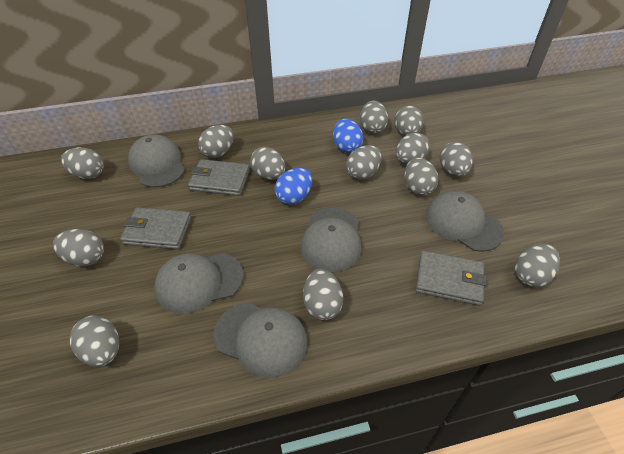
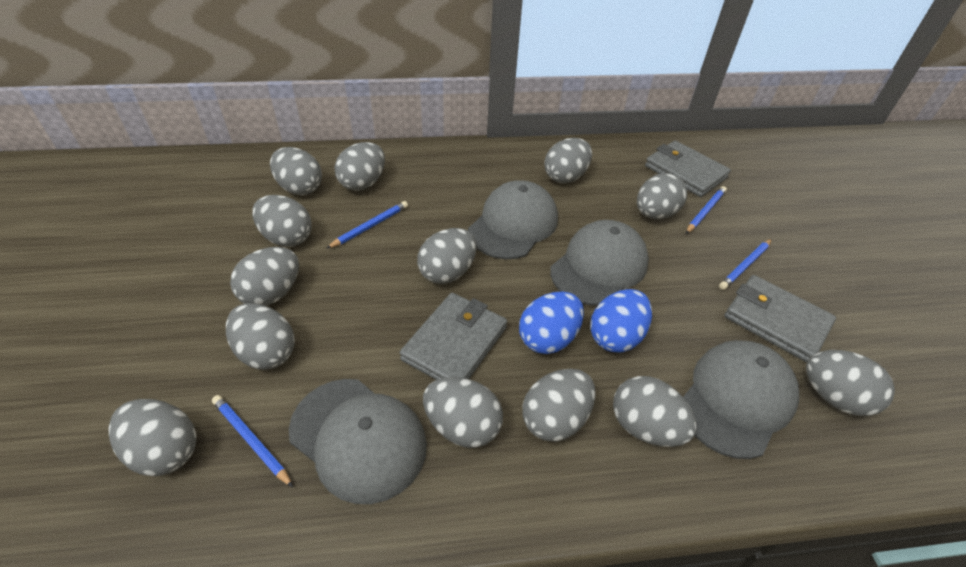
blue pencil: none = 0 -> [212,395,293,487] [326,201,408,249] [686,186,727,234] [719,239,772,290] = 4
grey cap: [128,134,185,188] [154,253,244,314] [213,302,307,378] [301,208,361,272] [425,191,504,252] = 5 -> [289,379,427,504] [468,180,558,259] [550,220,649,306] [683,340,799,459] = 4

